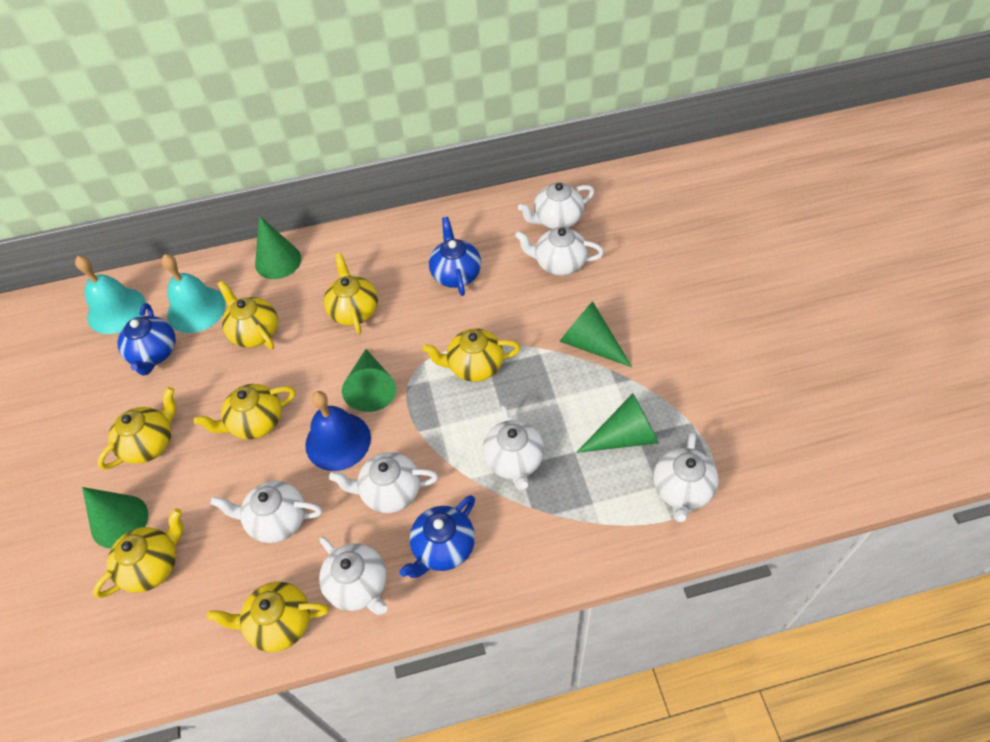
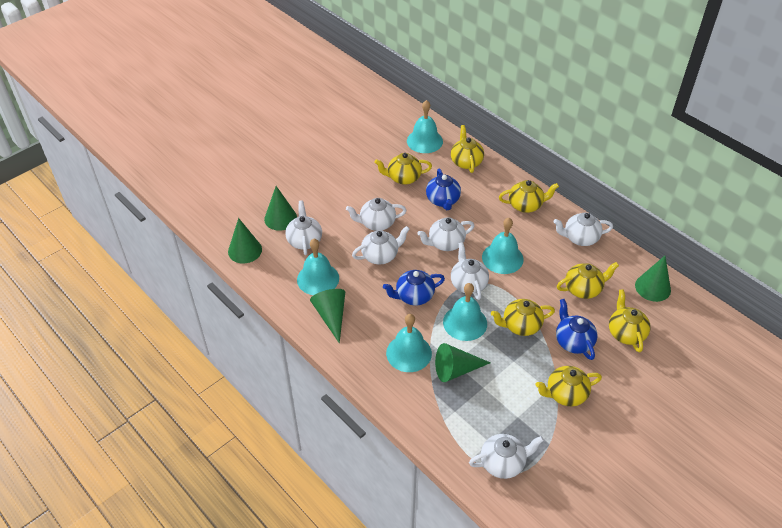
blue bell: [305,391,371,471] = 1 -> none = 0
turquoise bell: [75,256,146,334] [161,254,226,333] = 2 -> [297,239,339,295] [386,314,432,372] [407,100,443,153] [443,283,487,341] [482,218,523,274] = 5

